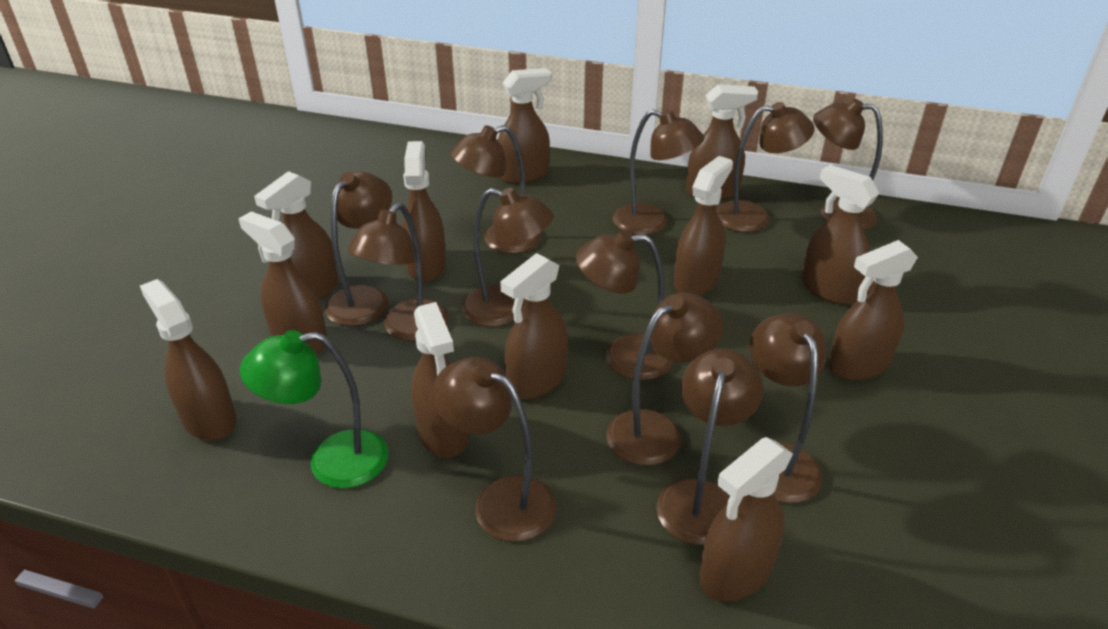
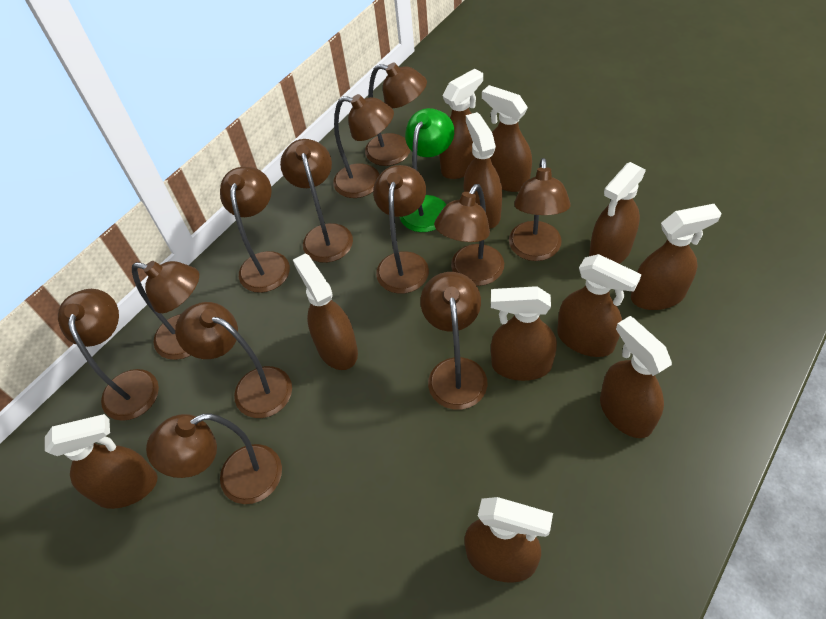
brown spray bottle: [140,279,236,441] [238,211,327,354] [254,171,338,301] [402,141,446,282] [411,302,469,458] [498,68,551,184] [500,253,568,399] [673,156,733,296] [686,84,758,200] [699,437,793,602] [801,165,879,305] [828,240,918,381] = 12 -> [45,414,157,509] [293,254,358,370] [439,69,483,179] [464,112,502,229] [464,497,553,583] [482,85,532,192] [491,286,557,381] [557,254,642,357] [589,162,646,264] [600,316,672,438] [631,204,722,310] = 11

